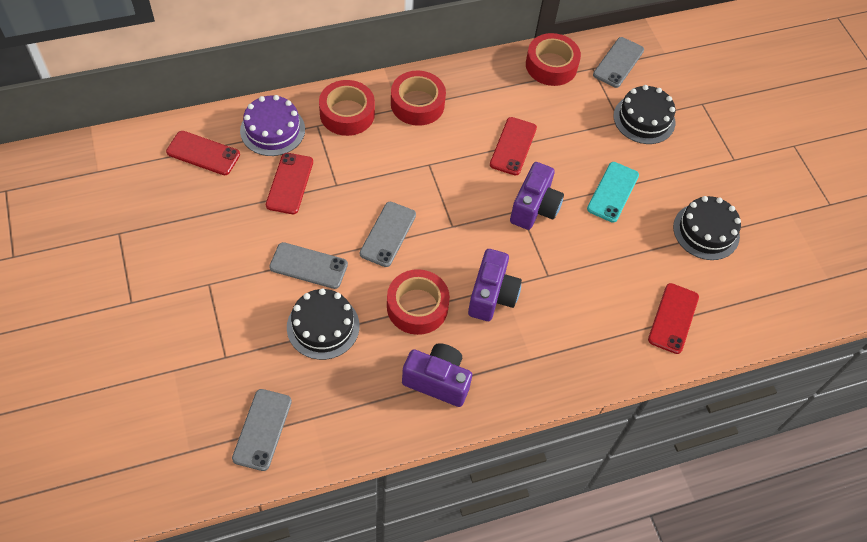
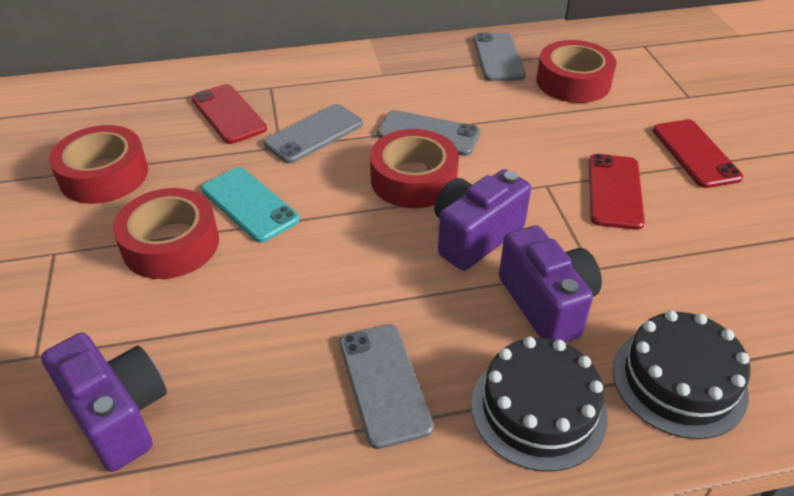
black cake: [287,288,359,360] [614,85,675,144] [673,196,741,260] = 3 -> [471,337,608,472] [613,310,750,439] = 2
purple cake: [240,95,305,156] = 1 -> none = 0
red phone: [166,131,240,175] [266,153,313,214] [490,117,537,175] [648,283,699,354] = 4 -> [192,84,267,144] [589,154,645,230] [653,119,743,188] = 3

